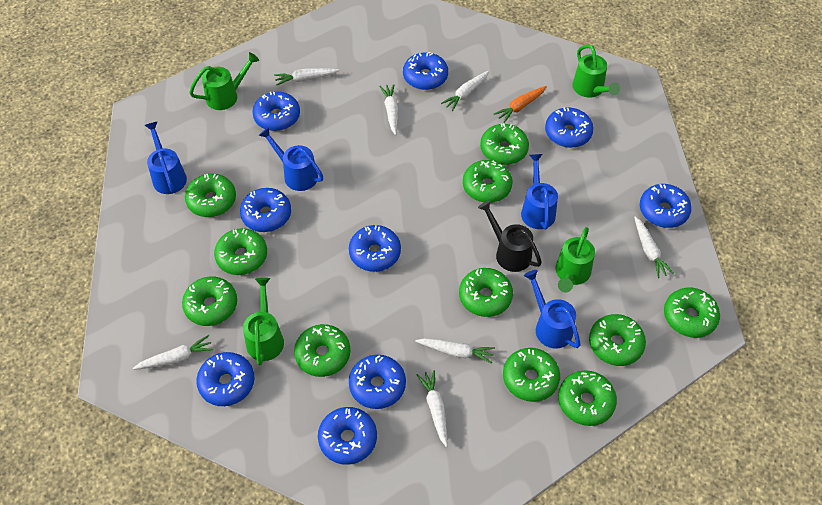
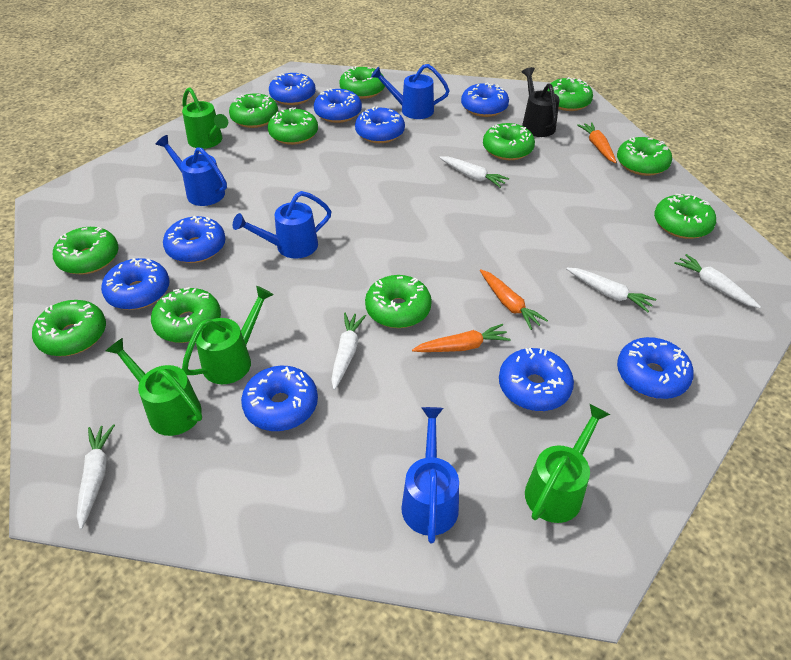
orange carrot: [494,86,547,123] = 1 -> [412,324,511,352] [480,269,548,330] [577,122,617,163] = 3
white carrot: [133,335,214,370] [274,68,340,86] [379,84,398,135] [415,338,495,364] [417,370,448,447] [441,71,489,111] [634,216,674,278] = 7 -> [77,424,115,529] [331,313,366,390] [439,156,509,188] [566,268,656,312] [674,254,761,308] = 5

